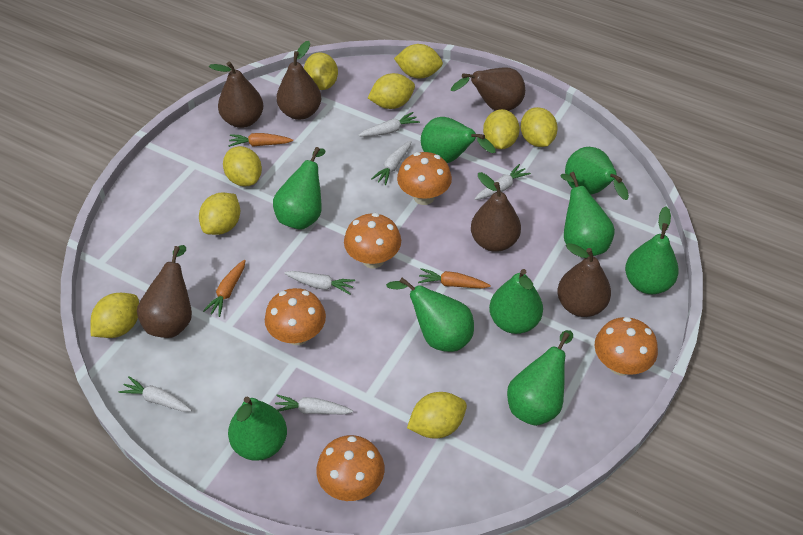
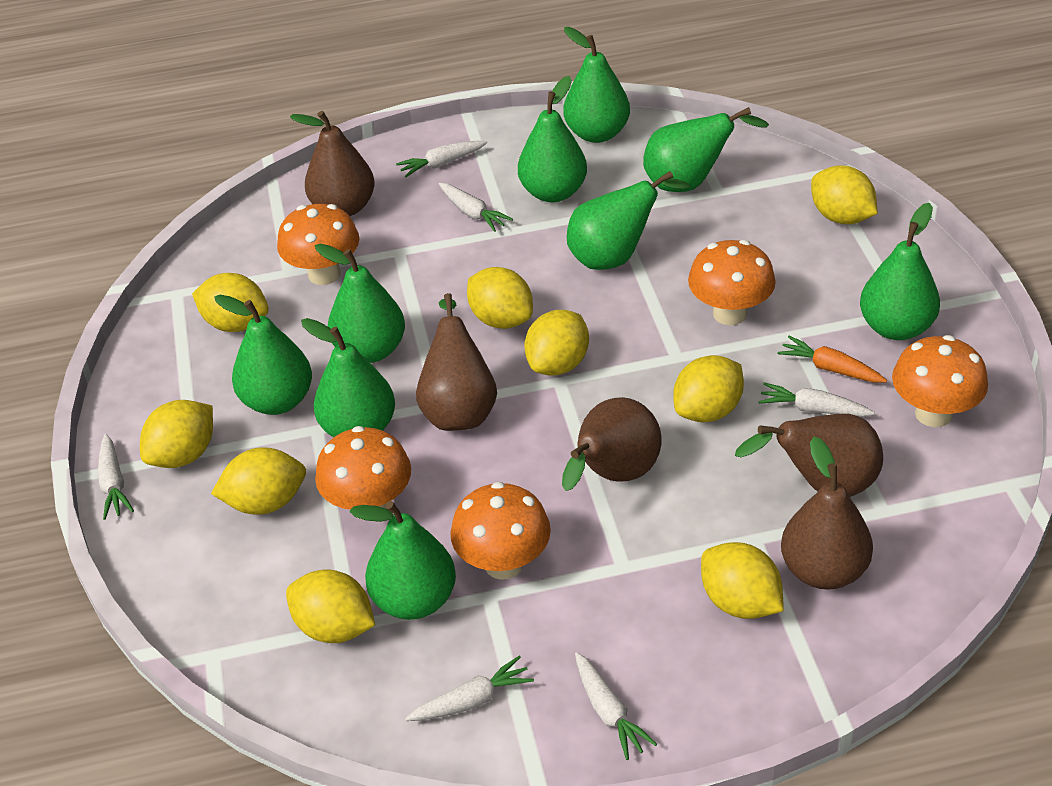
brown pear: [137,245,192,338] [209,61,264,128] [276,41,321,120] [451,67,525,111] [471,172,521,252] [557,243,611,317] = 6 -> [290,111,375,216] [416,293,497,431] [562,397,662,491] [735,414,883,497] [781,437,873,590] = 5
orange carrot: [203,260,246,317] [228,133,293,147] [418,268,491,289] = 3 -> [778,336,887,383] = 1

